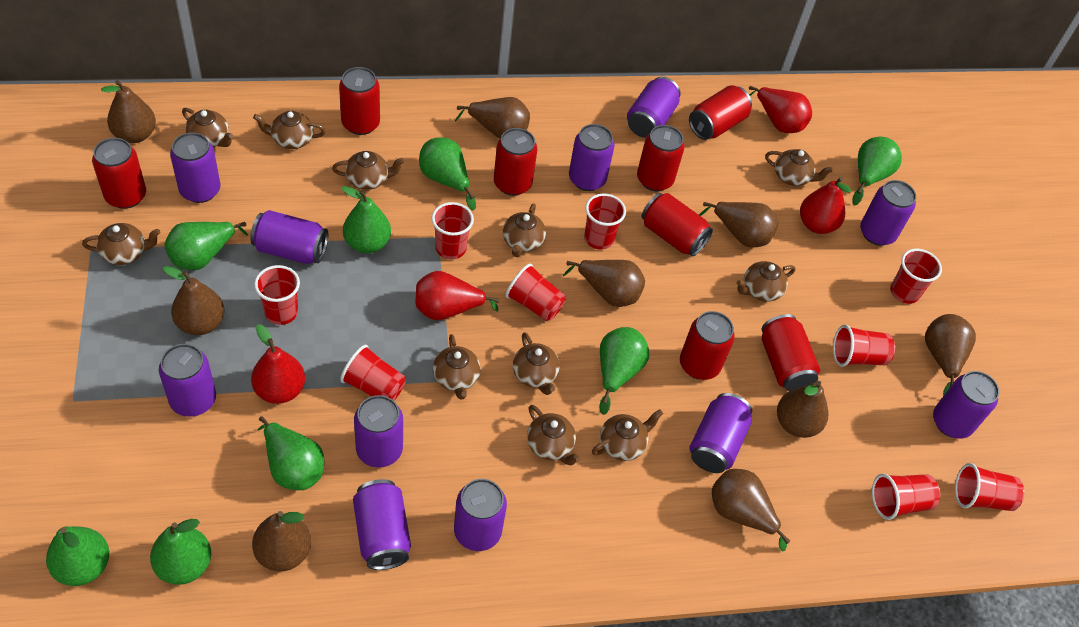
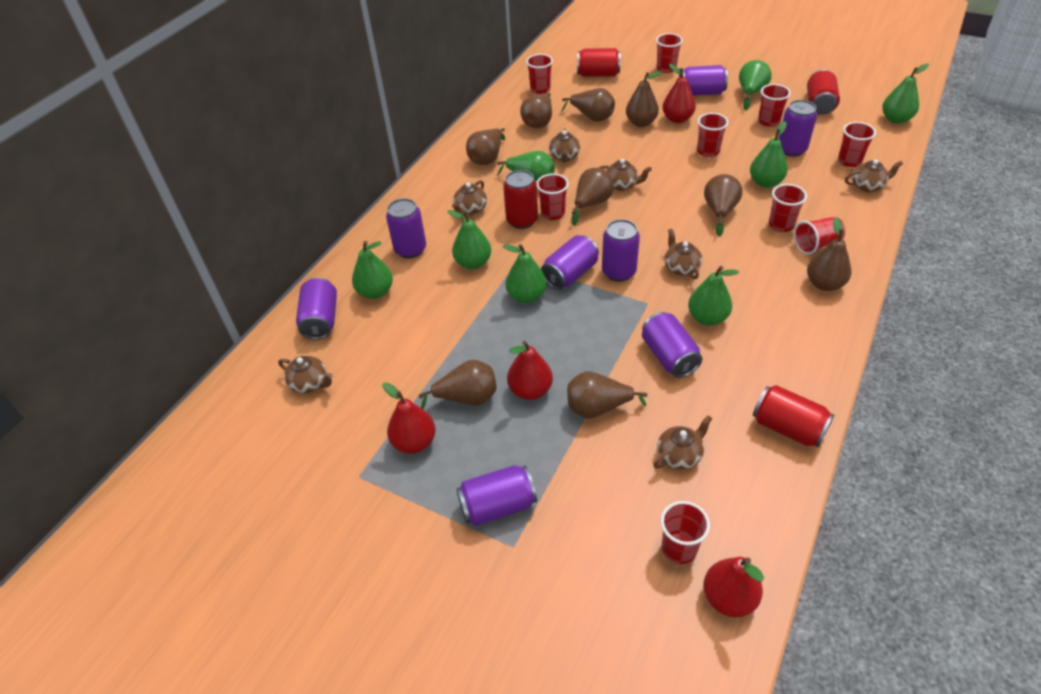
brown teapot: [82,223,160,265] [182,108,233,147] [253,111,326,149] [332,151,405,190] [433,334,481,400] [503,204,546,257] [513,332,560,395] [527,405,581,465] [592,409,663,461] [737,261,795,302] [765,149,834,186] = 11 -> [278,356,333,394] [452,180,487,215] [549,128,580,163] [598,159,652,191] [654,415,713,470] [664,229,702,279] [845,159,903,192] = 7
purple can: [159,344,216,417] [170,133,220,203] [250,210,328,264] [353,479,411,570] [354,395,403,468] [454,479,507,551] [569,124,615,191] [627,77,680,138] [690,393,752,473] [860,180,916,246] [933,371,999,439] = 11 -> [296,277,337,340] [386,198,426,258] [456,465,537,526] [541,235,599,290] [602,219,640,282] [642,312,702,378] [679,65,728,96] [778,100,817,157] = 8
red can: [92,138,146,209] [339,67,380,135] [494,128,537,196] [637,125,685,191] [641,193,713,257] [680,311,735,380] [689,85,752,140] [761,314,820,391] = 8 -> [503,170,538,229] [577,48,621,77] [753,385,834,448] [807,69,840,115] = 4

